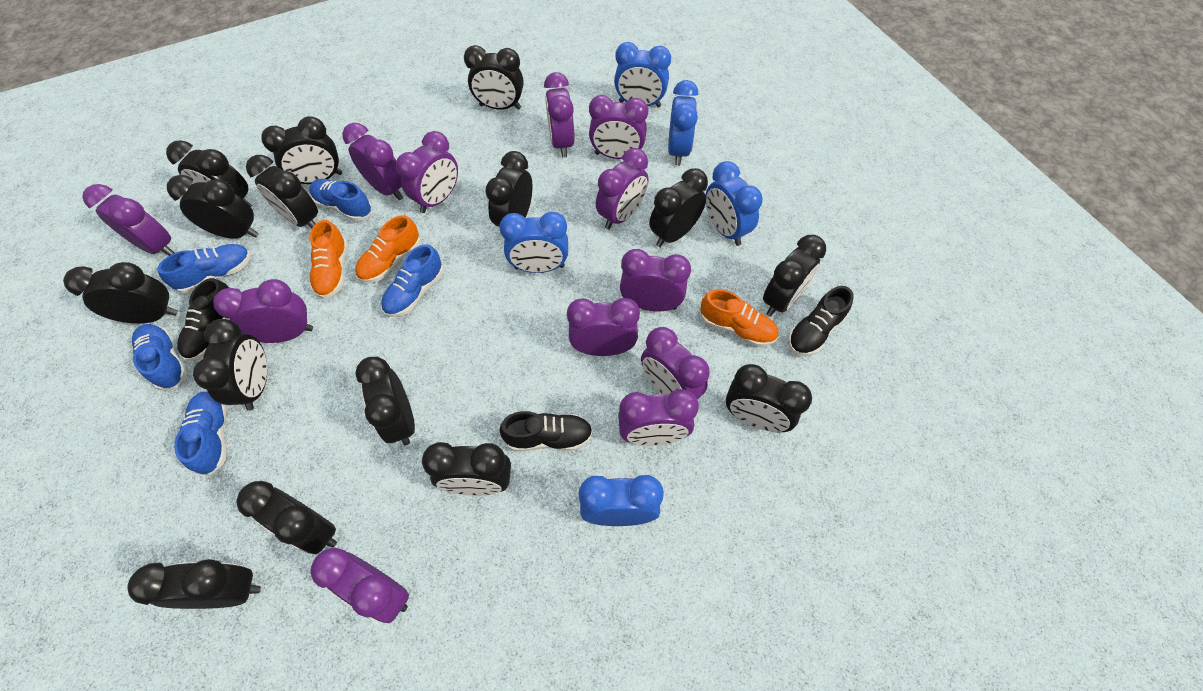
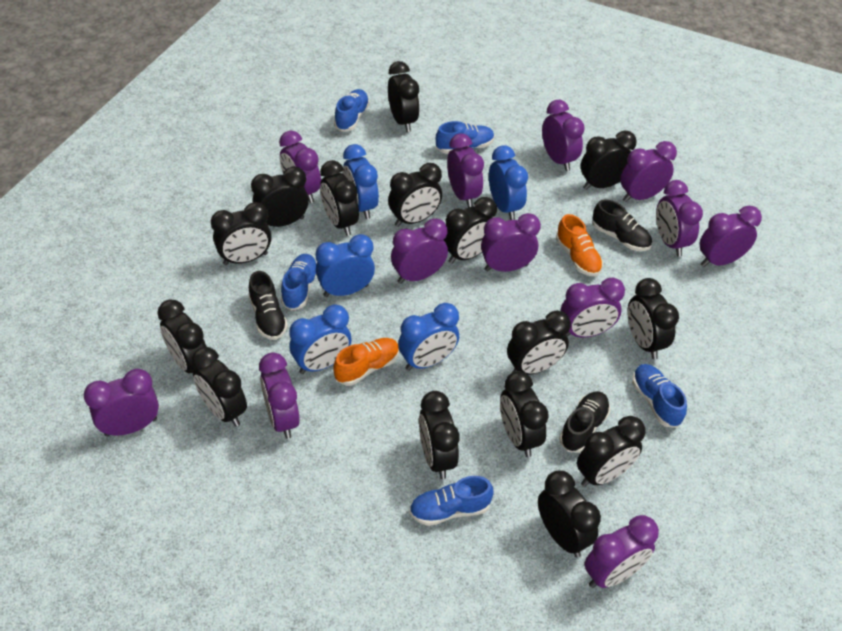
orange shoe: [309,220,348,299] [355,215,421,283] [700,289,778,347] = 3 -> [333,338,399,386] [556,214,603,276] = 2

